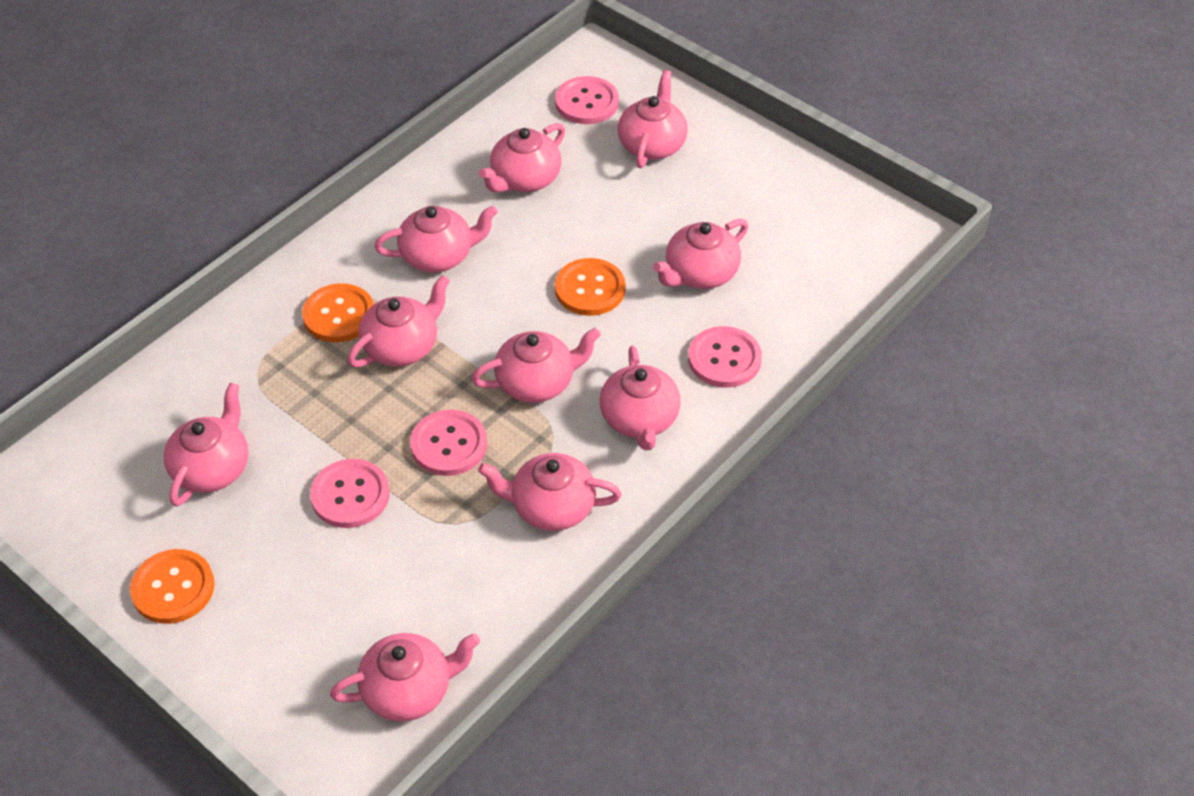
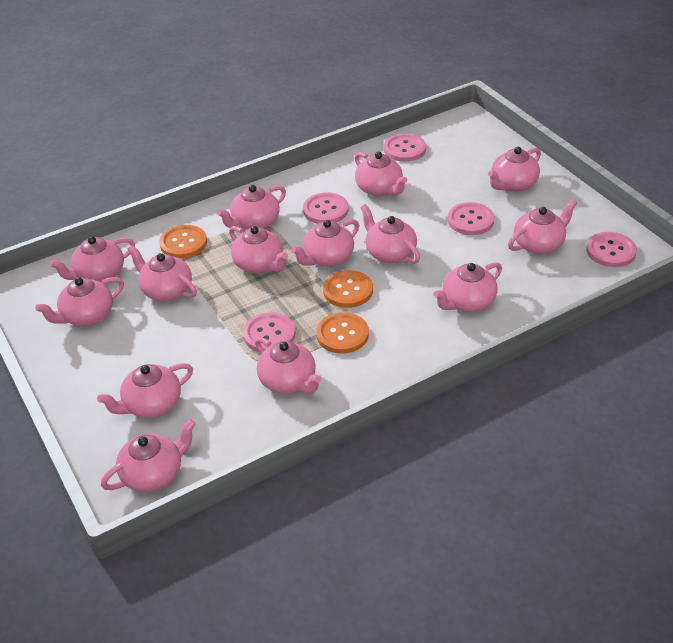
pink button: [310,459,390,528] [410,410,487,476] [555,76,619,124] [688,326,762,388] = 4 -> [243,312,296,352] [303,192,349,224] [384,134,426,162] [447,202,495,235] [586,232,637,267] = 5
pink teapot: [164,383,249,507] [330,633,480,721] [348,275,450,367] [374,206,498,272] [472,328,601,403] [478,453,622,531] [479,123,565,193] [600,346,681,451] [618,70,688,168] [653,219,748,289] = 10 -> [35,277,124,326] [50,236,135,283] [97,363,193,418] [101,419,196,492] [128,245,197,301] [217,185,286,229] [229,226,288,273] [255,337,322,394] [291,219,359,267] [355,152,407,196] [360,204,420,264] [433,262,502,312] [488,147,541,192] [508,199,577,254] = 14

